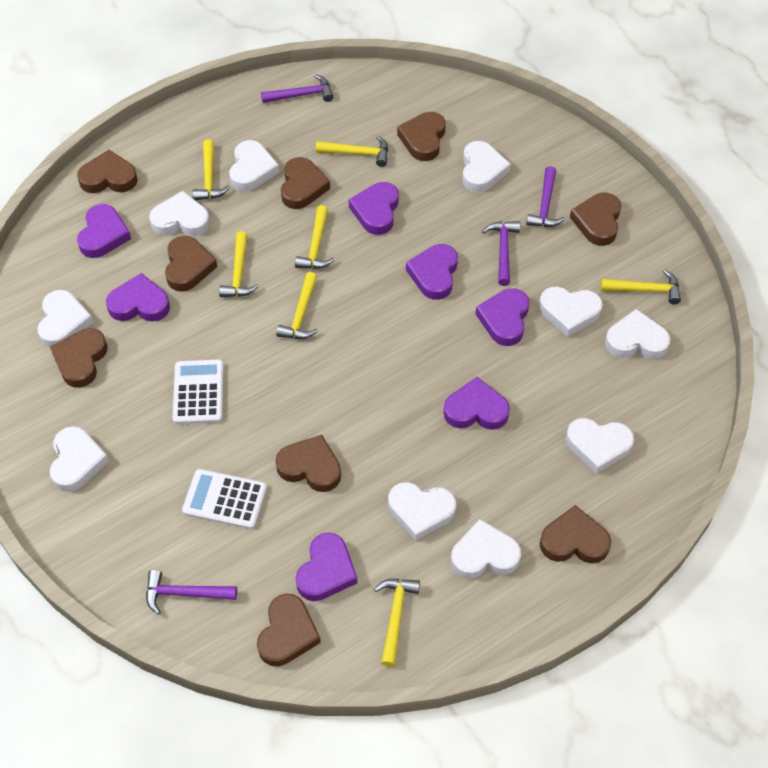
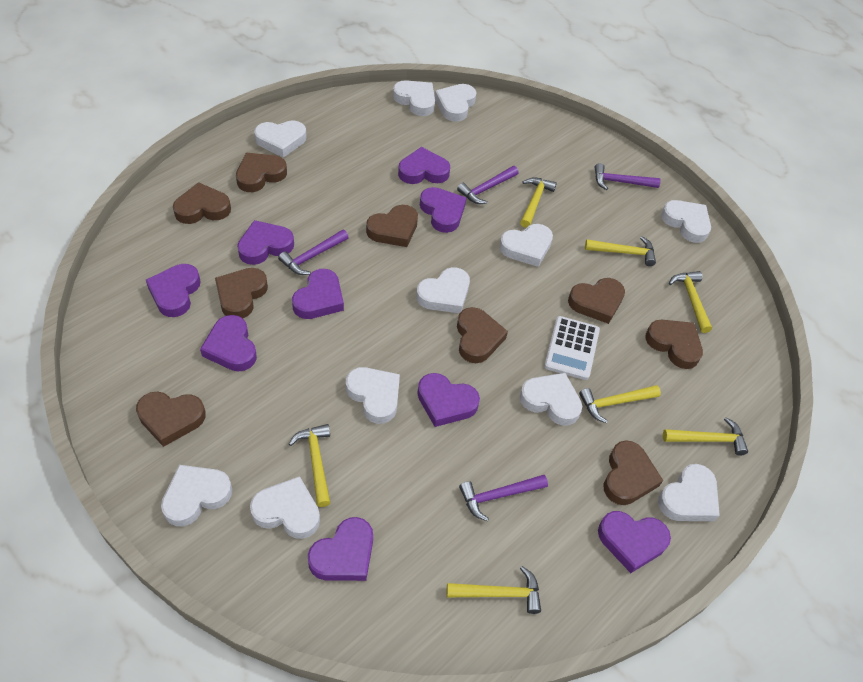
purple heart: [77,204,131,258] [106,273,170,322] [295,532,357,601] [349,182,399,235] [406,244,458,300] [443,377,510,430] [476,288,529,346] = 7 -> [146,264,201,317] [200,315,257,372] [237,220,294,265] [292,269,344,319] [308,517,373,581] [398,147,450,184] [417,373,480,427] [420,187,466,233] [598,511,671,573] = 9
white calculator: [173,360,224,424] [182,469,267,529] = 2 -> [544,316,600,380] = 1
white heart: [37,290,93,348] [50,426,109,492] [149,191,210,236] [229,140,279,191] [388,482,456,541] [451,519,521,579] [462,141,511,192] [539,286,603,337] [566,418,634,474] [605,309,671,359] = 10 -> [161,465,232,526] [250,476,320,539] [254,120,307,158] [346,367,400,424] [393,80,435,116] [416,267,470,313] [435,84,477,122] [499,224,553,267] [520,373,582,426] [658,464,720,521] [661,200,711,243] = 11

